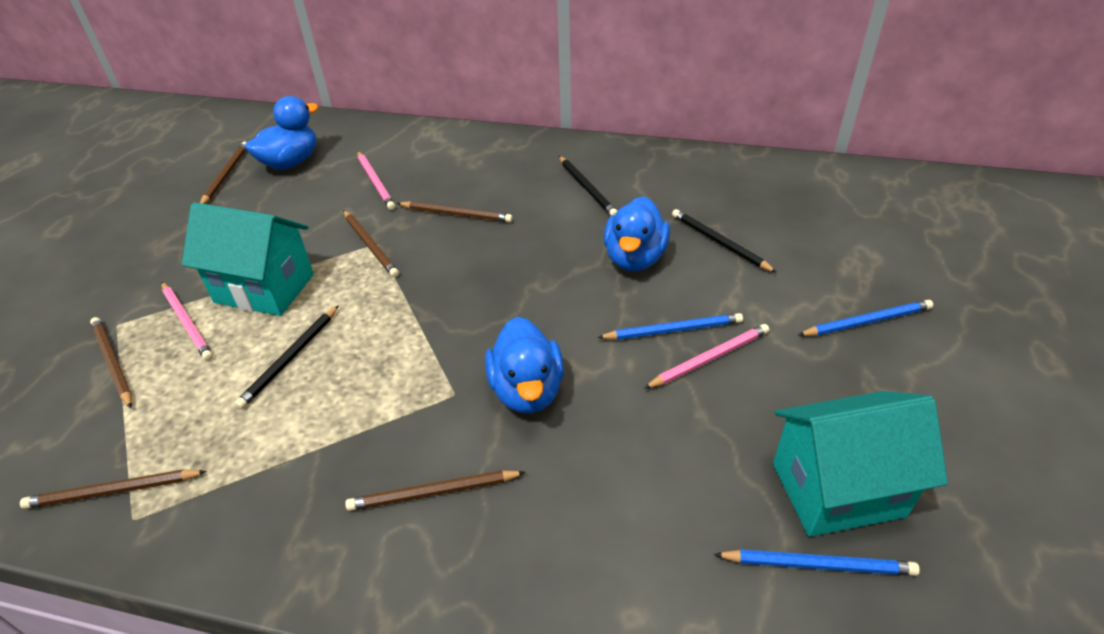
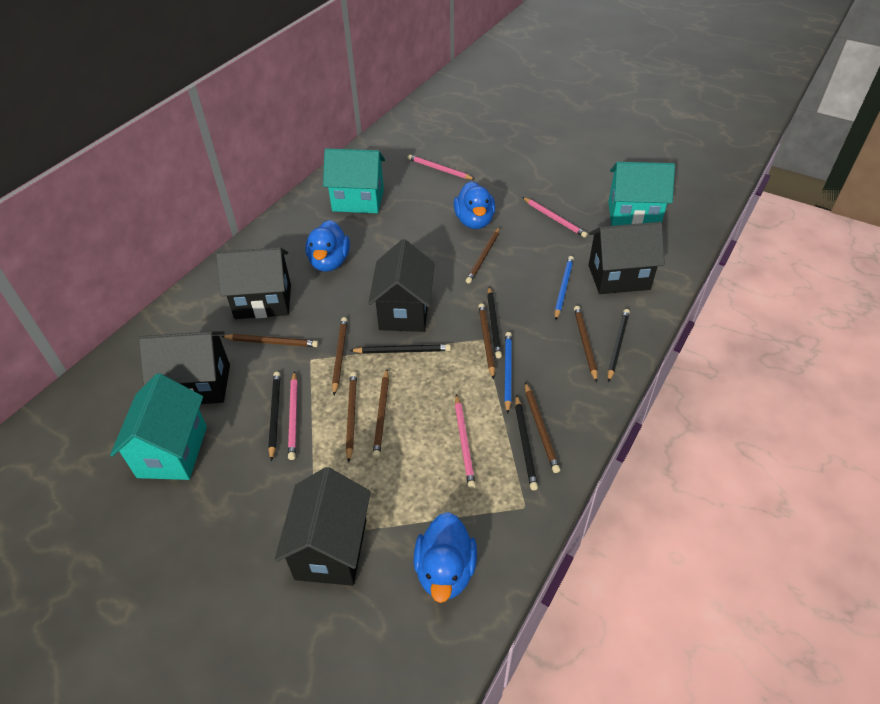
black house: none = 0 -> [139,331,230,404] [216,247,291,319] [274,467,371,586] [368,239,435,332] [589,222,665,294] = 5
black pencil: [234,305,339,409] [559,156,617,216] [672,209,777,273] = 3 -> [268,372,280,461] [349,344,451,354] [487,287,502,358] [515,395,538,490] [608,309,630,382] = 5
blue pencil: [597,313,743,340] [714,549,920,576] [798,300,933,336] = 3 -> [504,332,512,414] [555,256,574,321] = 2
brown pencil: [20,469,207,509] [90,317,132,408] [200,142,247,204] [343,210,399,278] [345,470,526,511] [397,201,513,222] = 6 -> [221,334,318,347] [332,317,347,395] [346,372,357,463] [373,369,389,458] [466,227,500,284] [478,303,495,379] [525,382,560,473] [574,306,597,382] = 8
pink pencil: [161,282,213,361] [357,151,395,210] [644,324,769,389] = 3 -> [288,371,298,460] [408,155,475,180] [455,394,476,489] [522,197,588,238] = 4
turquoise house: [182,202,314,316] [773,391,948,537] = 2 -> [110,373,207,480] [323,148,385,213] [608,162,675,226] = 3

